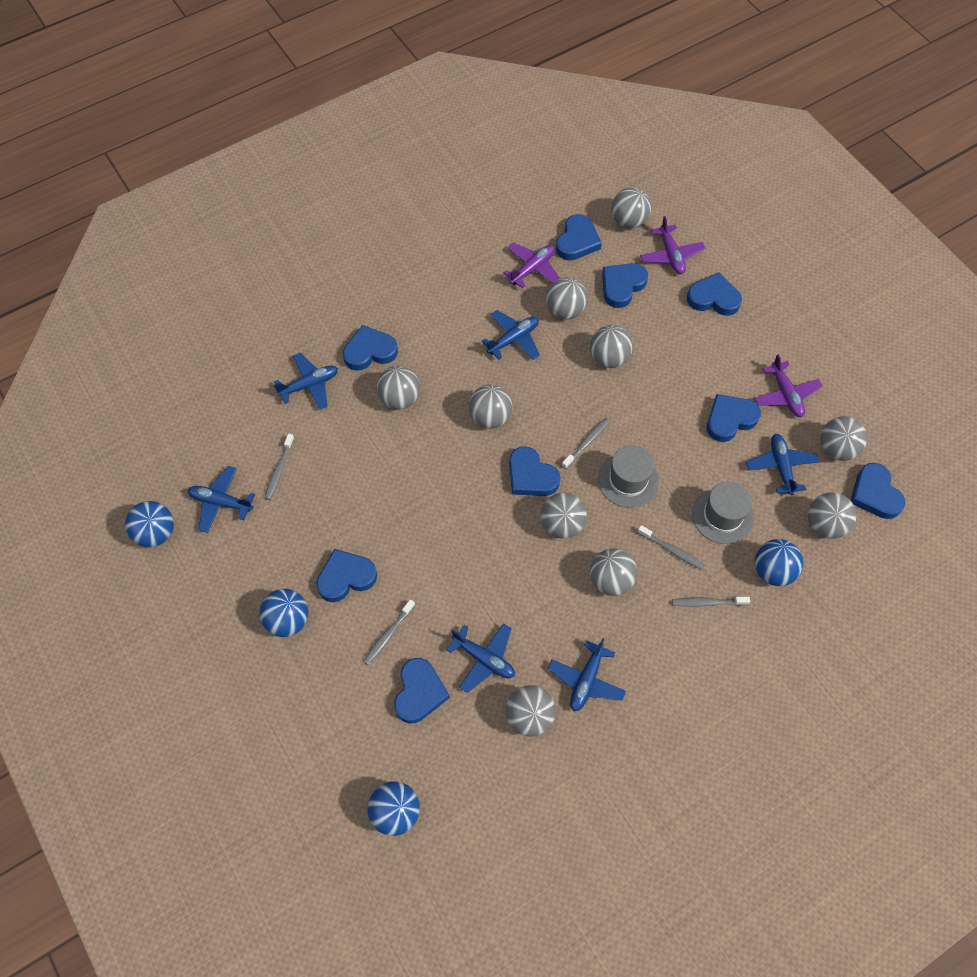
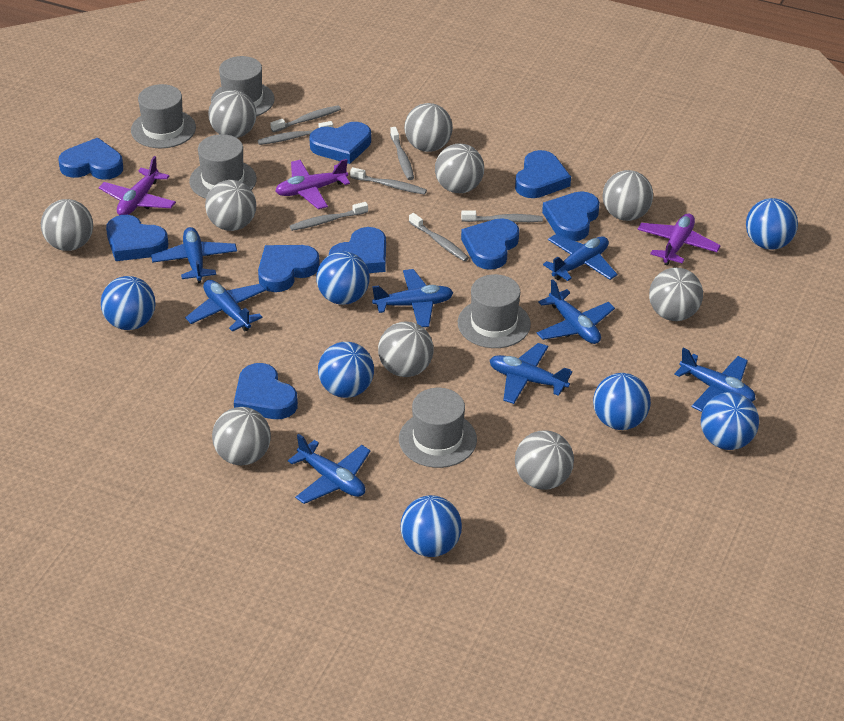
blue ball: [125,501,174,547] [259,589,309,637] [367,781,420,836] [755,539,804,586] = 4 -> [101,276,155,330] [316,251,370,305] [318,342,374,398] [401,495,462,557] [593,373,651,430] [701,392,759,450] [746,198,798,250] = 7
blue plane: [188,466,255,533] [274,353,338,410] [446,623,515,693] [482,310,540,360] [548,638,626,711] [746,434,820,495] = 6 -> [151,227,237,283] [185,280,266,332] [288,434,371,504] [372,269,454,327] [490,343,572,404] [537,279,615,344] [543,234,617,281] [674,347,756,412] = 8
grey hat: [598,445,659,508] [692,481,754,544] = 2 -> [131,84,196,148] [189,134,257,199] [211,56,275,116] [399,388,477,468] [458,274,531,348] = 5
grey toothbrush: [265,434,295,500] [363,599,415,665] [562,418,610,469] [637,525,705,570] [672,597,750,607] = 5 -> [257,121,333,145] [270,105,341,132] [290,202,368,231] [350,167,427,195] [390,127,414,180] [409,213,469,261] [461,210,543,222] = 7

